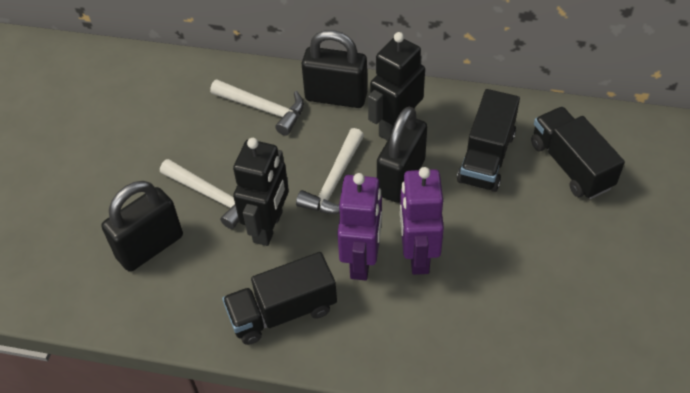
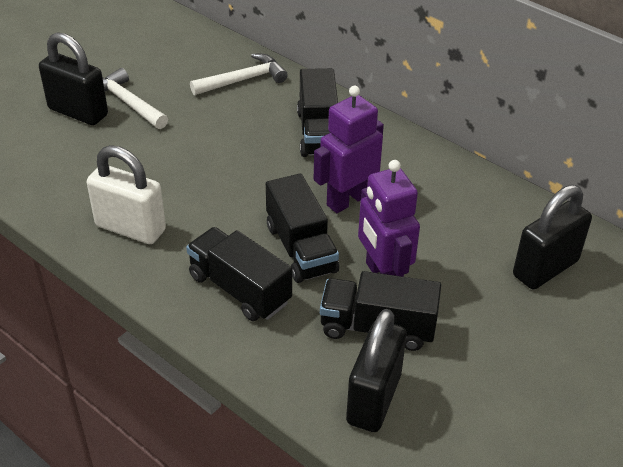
black robot: [233,138,289,246] [368,32,425,141] = 2 -> none = 0
black truck: [222,252,337,345] [457,89,520,192] [531,107,625,199] = 3 -> [186,227,292,321] [266,173,339,283] [297,68,338,157] [320,271,441,351] = 4
white hammer: [160,159,239,229] [210,79,304,136] [296,128,364,214] = 3 -> [102,68,168,129] [190,53,288,95] = 2
white padlock: none = 0 -> [87,145,166,244] = 1

